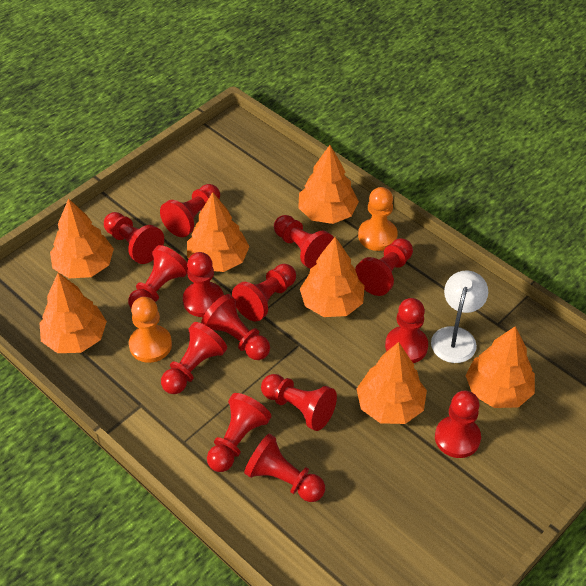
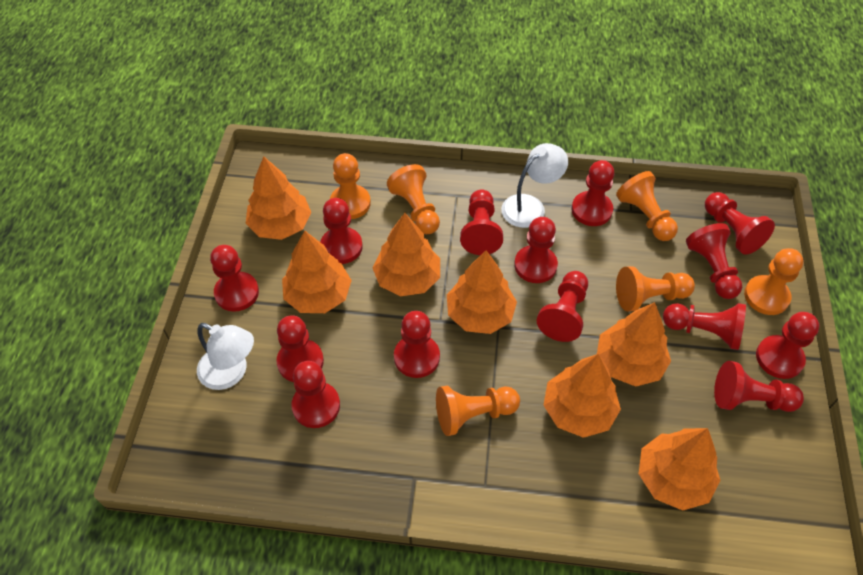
orange pawn: [129,297,172,363] [358,187,398,251] = 2 -> [330,153,371,219] [387,164,440,234] [436,386,520,436] [616,171,678,241] [616,266,695,311] [744,248,804,315] = 6
white lamp: [431,270,488,363] = 1 -> [197,323,254,390] [501,143,568,228] = 2

